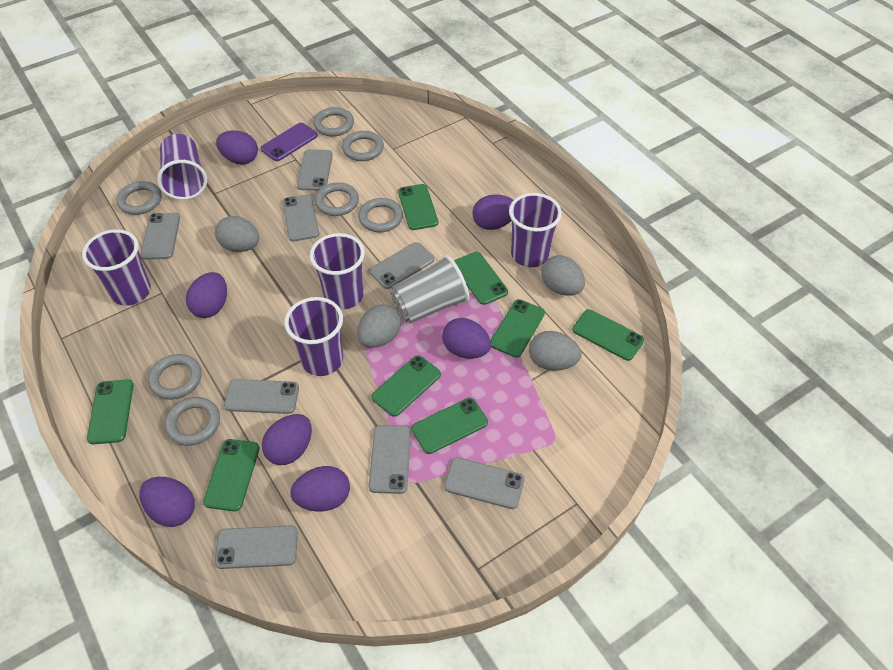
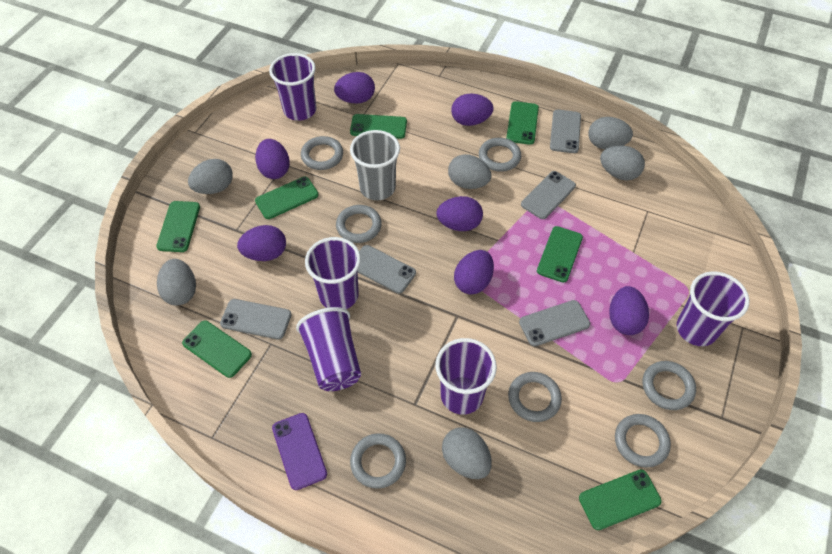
green phone: [87,379,134,444] [203,439,260,511] [372,355,441,417] [398,184,438,230] [411,398,488,454] [454,252,508,305] [491,299,545,358] [572,309,644,361] = 8 -> [156,201,200,252] [182,321,252,378] [255,177,319,219] [350,114,407,139] [506,101,539,145] [537,226,583,282] [579,470,662,530] = 7
grey egg: [215,216,259,252] [357,304,401,348] [529,331,581,371] [541,255,585,296] = 4 -> [157,259,196,305] [188,159,233,194] [442,427,492,479] [448,154,491,189] [588,117,633,149] [600,145,645,181] = 6
grey phone: [140,212,180,260] [215,525,298,569] [224,379,299,414] [282,194,319,241] [297,149,333,191] [369,242,434,289] [369,425,411,494] [444,457,524,509] = 8 -> [220,299,292,339] [358,245,416,294] [519,300,590,347] [521,171,576,219] [550,110,581,153] = 5

